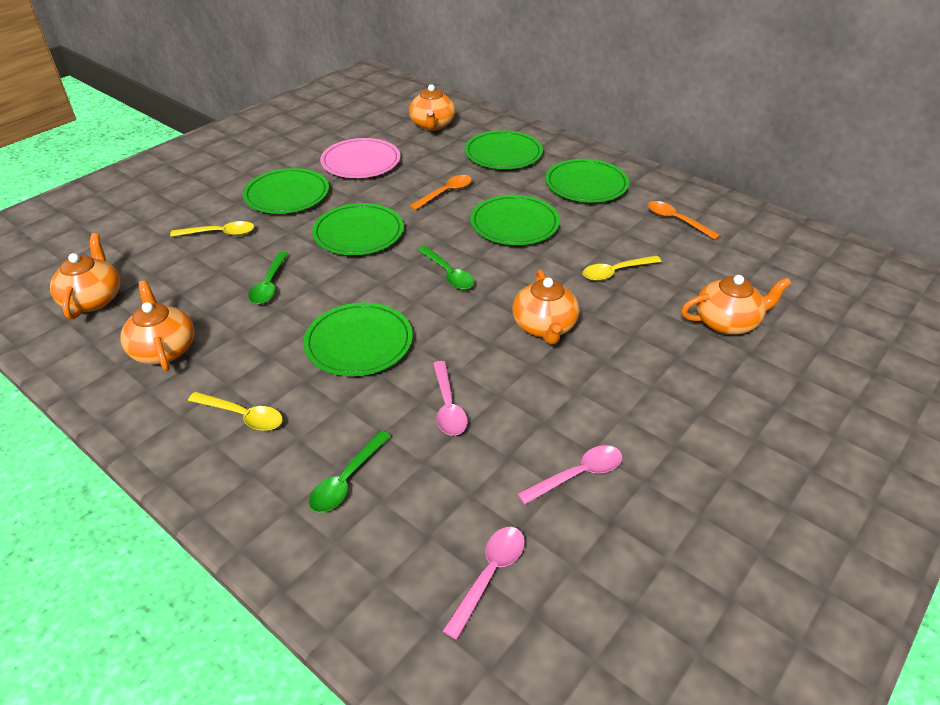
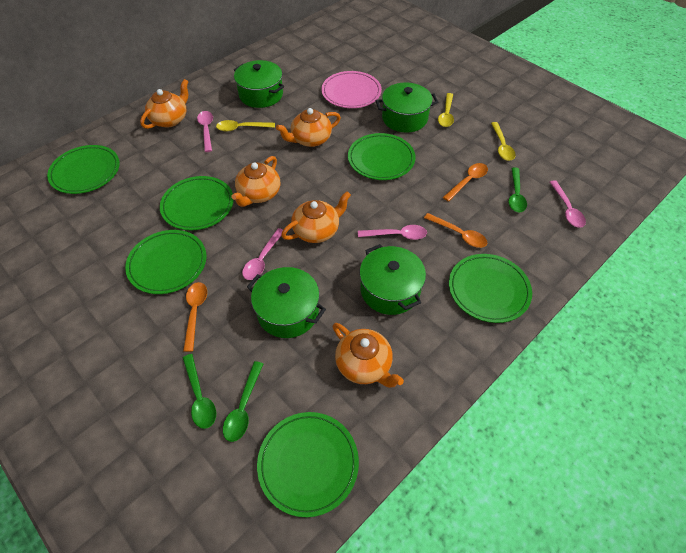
green pot: none = 0 -> [234,60,284,108] [247,267,326,338] [360,244,426,315] [376,83,438,133] = 4
orange spoon: [410,175,472,210] [648,201,720,240] = 2 -> [183,282,207,352] [424,213,487,248] [443,163,488,202] = 3
pink spoon: [433,361,468,436] [443,527,525,640] [517,445,622,505] = 3 -> [197,111,213,152] [242,228,283,280] [358,225,427,240] [550,180,586,228] = 4

